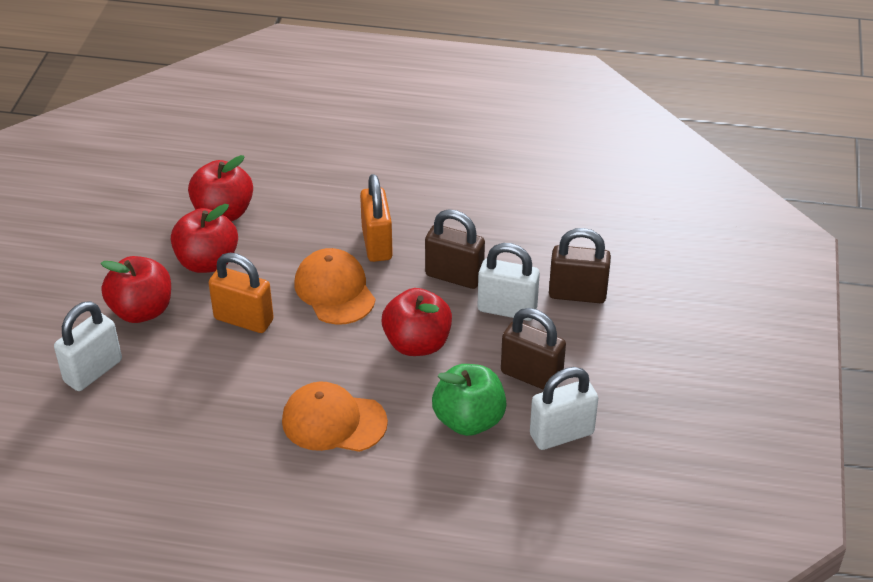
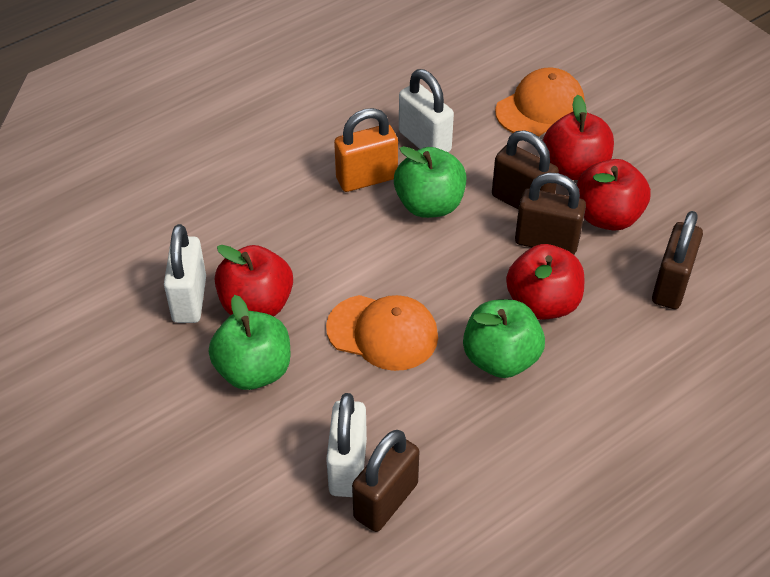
brown padlock: [425,209,485,289] [501,308,566,390] [549,228,611,303] = 3 -> [352,430,419,532] [492,130,559,210] [515,173,586,255] [652,211,703,309] = 4
green apple: [432,364,507,436] = 1 -> [209,295,290,390] [394,146,467,218] [463,300,545,378] = 3
orange padlock: [209,253,274,333] [360,174,393,262] = 2 -> [334,108,398,192] = 1

